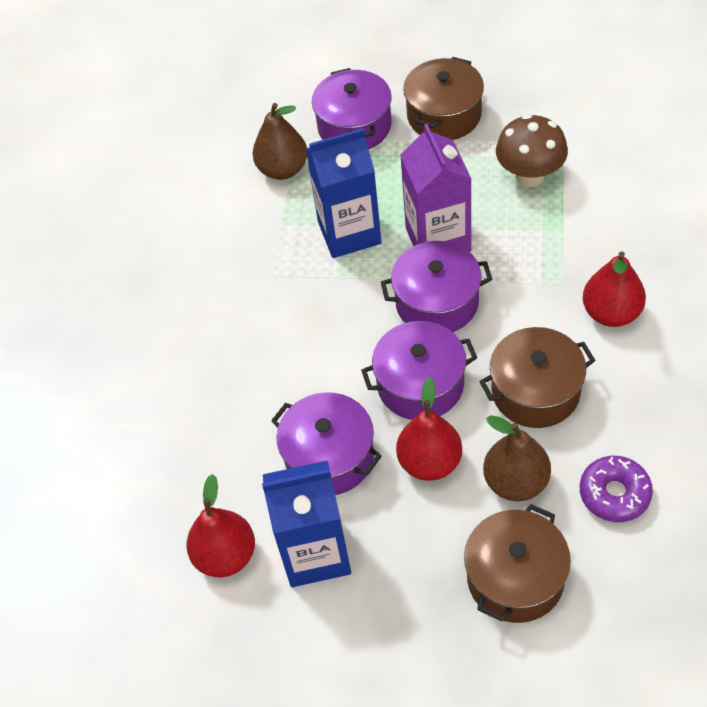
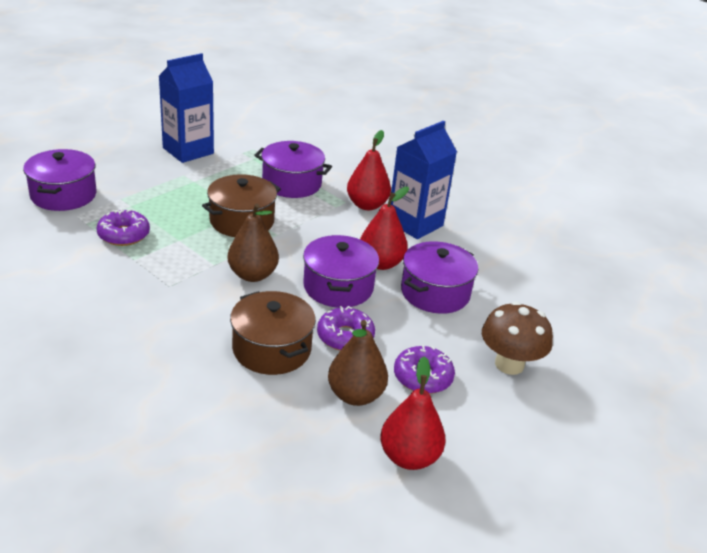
brown pot: [403,57,484,140] [464,504,571,623] [479,327,595,428] = 3 -> [202,174,281,237] [230,291,316,375] = 2
purple carton: [400,124,471,252] = 1 -> none = 0
purple donut: [580,456,653,522] = 1 -> [97,209,150,246] [317,306,375,351] [394,345,455,394] = 3

